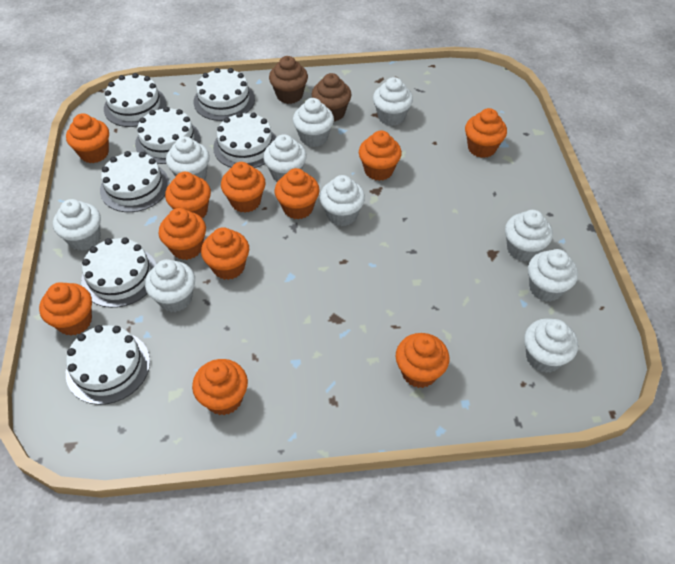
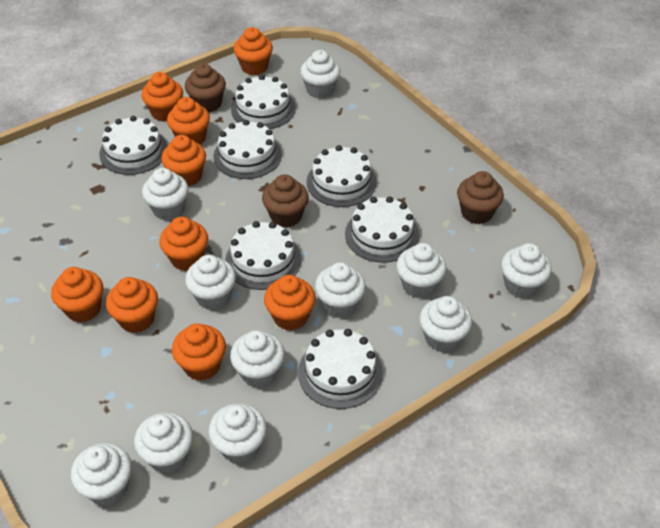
brown cupcake: [269,56,308,104] [311,73,352,122] = 2 -> [185,63,226,112] [262,174,308,228] [457,171,504,224] = 3
orange cupcake: [39,282,92,336] [66,113,109,163] [159,208,206,260] [165,172,211,218] [192,359,248,415] [201,227,249,280] [221,162,266,213] [275,168,320,219] [359,131,402,181] [395,333,450,388] [465,108,507,158] = 11 -> [51,267,103,323] [106,277,158,333] [141,72,183,122] [159,217,208,271] [161,135,206,186] [167,97,210,144] [172,323,226,381] [234,27,273,75] [264,275,316,331] = 9
white cupcake: [53,199,101,251] [145,259,195,312] [166,136,210,180] [263,134,307,182] [293,98,334,147] [320,175,365,226] [373,77,413,126] [505,210,553,262] [524,318,578,373] [528,249,578,302] = 10 -> [71,443,132,506] [134,412,193,473] [142,168,189,221] [185,255,236,310] [208,403,267,464] [230,330,285,388] [300,50,340,99] [315,262,366,318] [396,243,446,298] [419,296,472,352] [501,243,552,298] = 11

